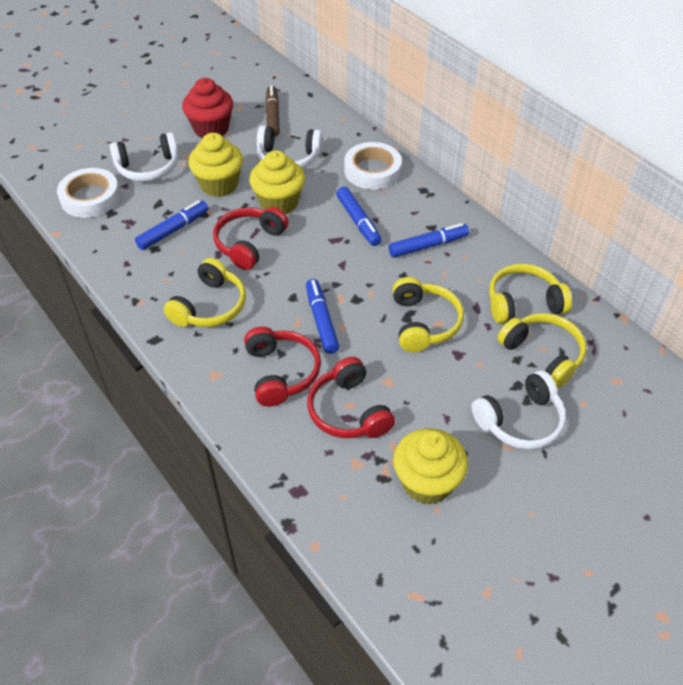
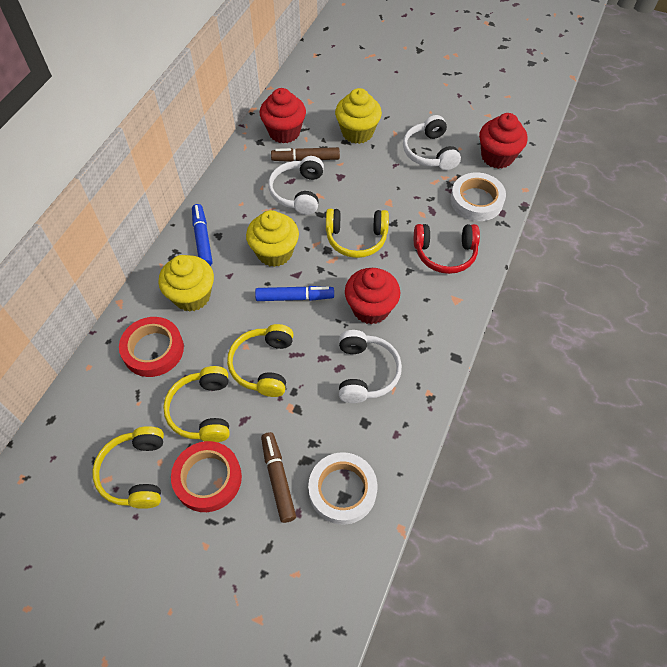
blue marker: [135,200,208,250] [306,279,340,354] [336,186,382,246] [389,223,469,258] = 4 -> [192,204,212,266] [255,286,334,301] = 2
brown marker: [265,85,280,137] = 1 -> [261,432,296,523] [271,147,340,162] = 2
red cupcake: [182,78,233,138] = 1 -> [260,88,306,143] [345,268,400,324] [479,113,528,169] = 3
red headphones: [213,207,288,270] [244,326,321,407] [307,357,395,438] = 3 -> [414,224,480,274] = 1
red tape: none = 0 -> [119,317,184,377] [171,441,242,512] = 2

